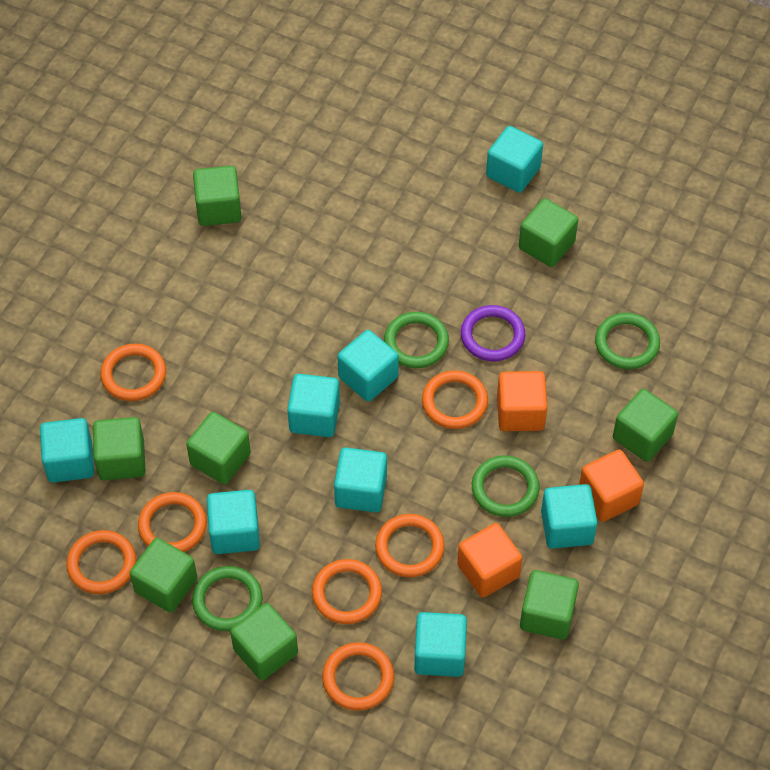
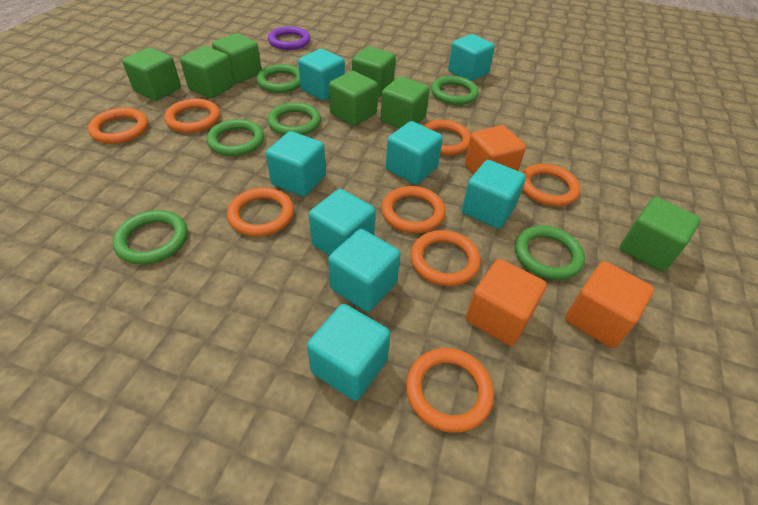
green cube: [93,417,145,480] [130,538,197,613] [186,412,251,484] [193,166,241,226] [230,603,298,680] [519,198,578,267] [520,570,579,640] [613,389,678,462] = 8 -> [122,47,181,101] [180,46,234,98] [212,33,262,83] [329,71,378,126] [352,46,396,97] [381,76,430,129] [620,197,701,272] = 7
green ring: [192,566,263,631] [384,312,449,368] [472,456,540,517] [595,313,660,369] = 4 -> [113,210,188,264] [207,119,264,156] [256,64,300,93] [267,102,321,135] [431,76,479,105] [515,226,585,280] = 6
orange ring: [66,530,136,594] [101,343,166,401] [138,492,207,552] [312,559,382,624] [322,642,394,710] [375,514,445,577] [422,370,488,429] = 7 -> [88,108,148,144] [164,99,220,133] [227,188,294,237] [382,186,445,233] [406,348,494,433] [410,230,481,286] [423,120,471,156] [522,164,581,206] = 8

